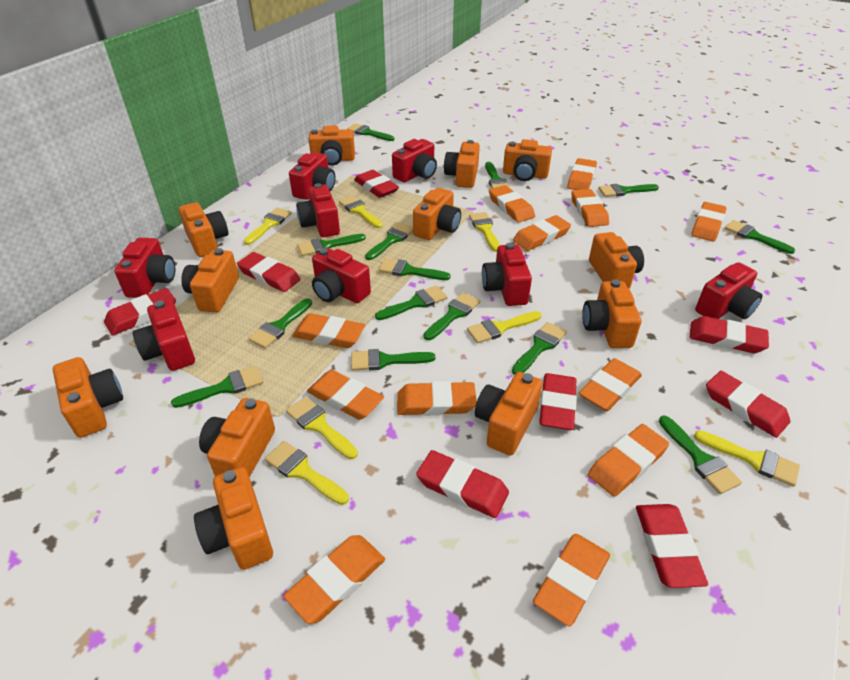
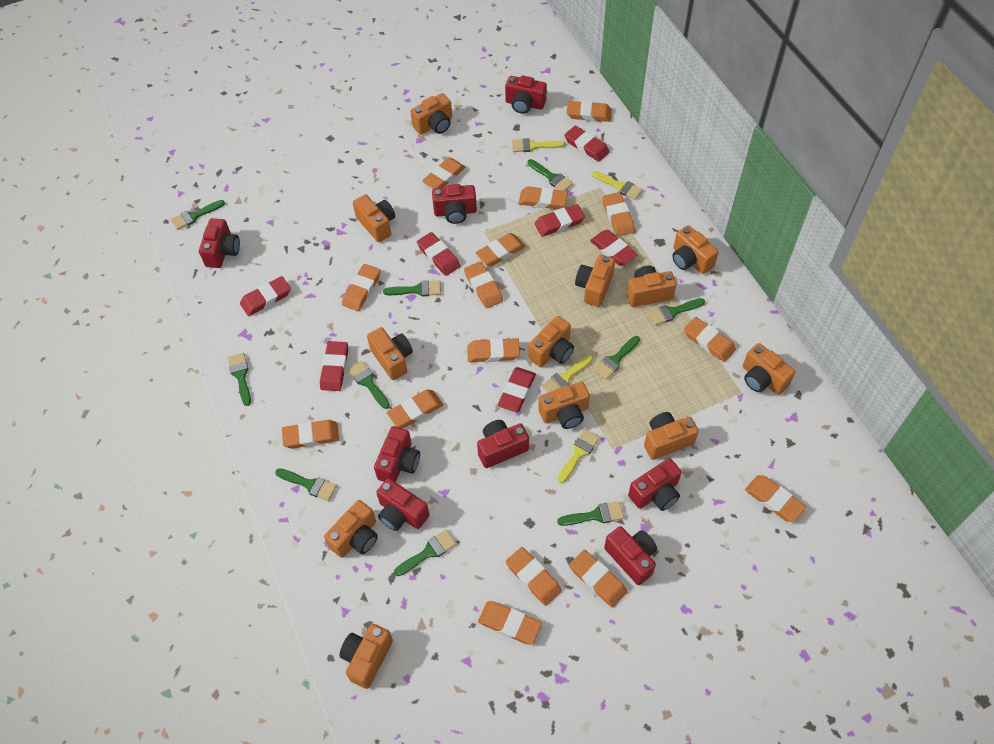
green brush: [171,366,263,408] [248,298,312,349] [297,234,366,256] [347,123,394,141] [351,349,435,370] [365,223,413,260] [375,285,447,320] [379,258,451,280] [424,292,480,340] [485,162,510,189] [512,322,567,375] [598,184,659,197] [659,415,742,494] [724,220,795,254] = 14 -> [171,200,225,230] [227,353,251,406] [275,468,337,501] [348,360,390,409] [383,280,441,297] [394,530,456,576] [528,159,573,191] [557,501,624,526] [593,336,640,380] [648,298,705,325] = 10
orange eraser: [284,535,385,624] [292,313,365,348] [307,370,384,420] [397,381,477,416] [489,185,535,223] [513,215,571,251] [533,534,610,627] [567,158,597,190] [571,189,609,227] [579,358,642,411] [588,424,669,497] [691,202,727,242] = 12 -> [282,420,339,449] [342,264,381,311] [387,389,443,428] [422,157,466,189] [464,261,503,308] [467,338,520,362] [475,233,525,266] [478,601,542,644] [506,547,562,606] [518,186,568,209] [566,101,612,122] [569,550,627,608] [603,192,635,236] [684,317,736,362] [745,475,806,522] = 15
red eraser: [104,288,176,336] [237,252,301,292] [354,170,399,198] [416,450,509,518] [539,373,577,430] [636,504,708,588] [690,316,769,353] [706,371,790,438] = 8 -> [240,276,291,316] [320,341,348,391] [417,232,461,276] [497,367,536,412] [534,204,585,237] [564,126,610,162] [590,230,638,266] = 7
yellow brush: [244,208,292,245] [264,441,349,505] [286,397,358,459] [339,196,383,228] [467,311,542,343] [469,212,500,252] [694,430,800,487] = 7 -> [512,138,565,152] [542,355,593,392] [557,429,600,483] [592,171,643,200] = 4

